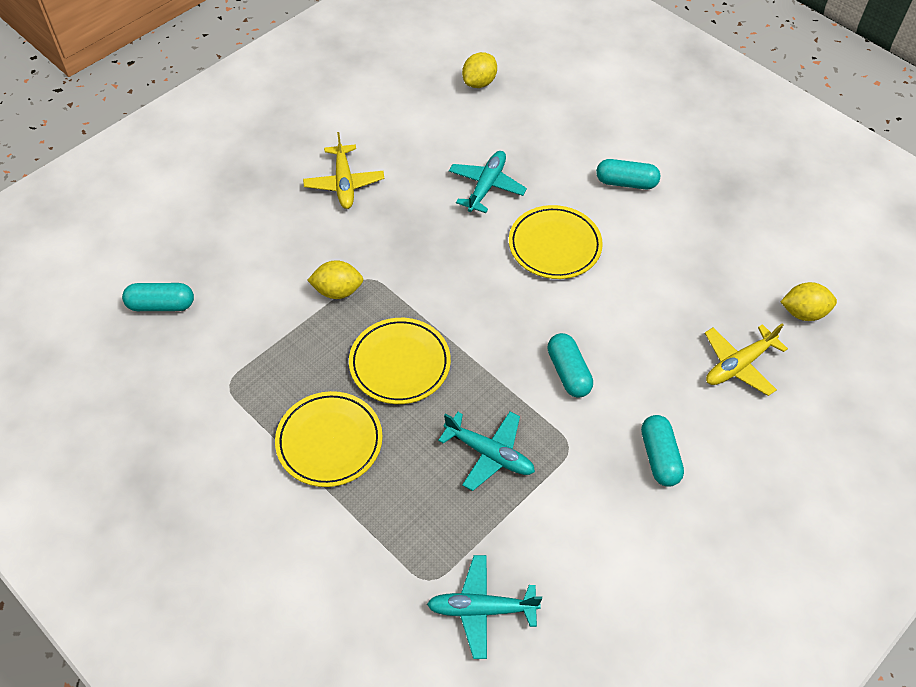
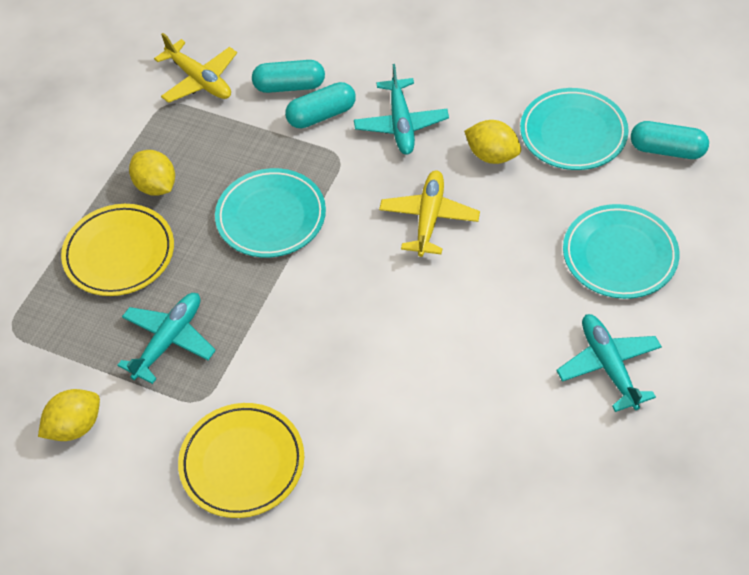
turquoise capsule: [122,283,194,311] [548,333,593,398] [596,159,660,189] [641,415,684,486] = 4 -> [252,60,325,93] [285,82,356,128] [631,121,709,159] = 3
turquoise plate: none = 0 -> [215,168,326,258] [520,88,629,170] [563,204,680,299] = 3
yellow plate: [275,391,383,487] [349,318,451,404] [509,205,603,279] = 3 -> [61,204,174,296] [178,403,304,518] = 2

